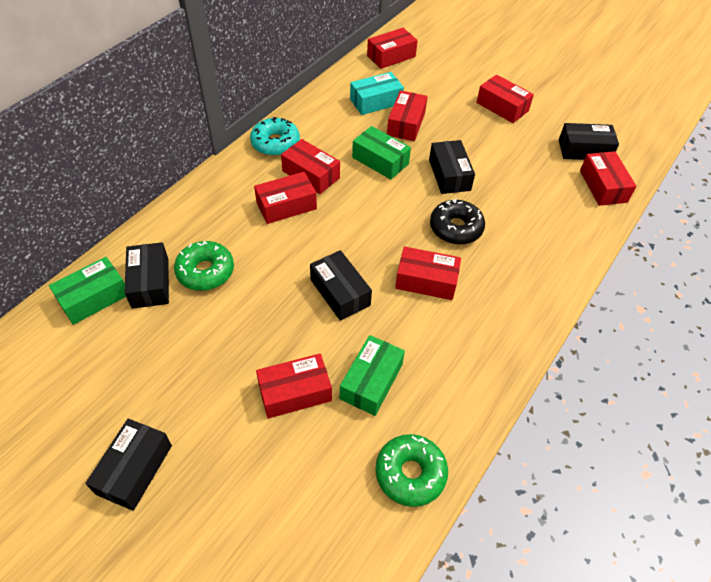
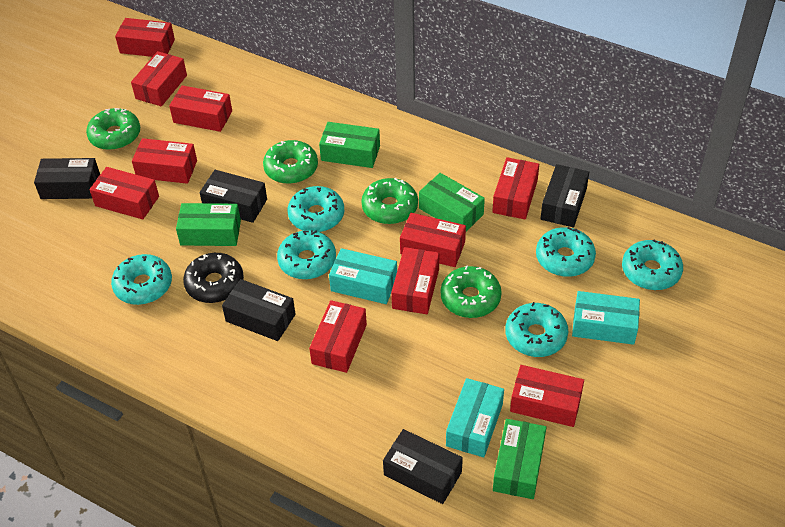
green box: [49,257,126,325] [340,335,405,416] [352,126,411,180] = 3 -> [176,203,241,246] [319,122,380,168] [419,173,485,231] [493,419,546,499] = 4
green donut: [174,241,234,291] [376,434,448,507] = 2 -> [86,108,140,150] [263,140,318,184] [361,178,418,224] [441,265,502,318] = 4
red box: [254,172,317,224] [256,354,332,419] [281,139,340,194] [367,28,418,69] [387,90,428,141] [395,246,461,300] [477,75,534,123] [580,151,637,206] = 8 -> [89,167,159,219] [115,18,175,57] [131,51,187,106] [132,138,197,184] [169,85,232,132] [309,300,367,373] [391,247,439,314] [400,213,466,267] [492,157,539,220] [510,365,584,427] = 10
turquoise box: [350,72,404,115] = 1 -> [329,248,397,304] [446,378,504,457] [572,291,640,345] = 3
turquoise donut: [250,117,300,156] = 1 -> [111,254,172,305] [277,230,336,280] [288,186,344,232] [505,302,568,357] [536,227,596,277] [622,239,683,290] = 6

